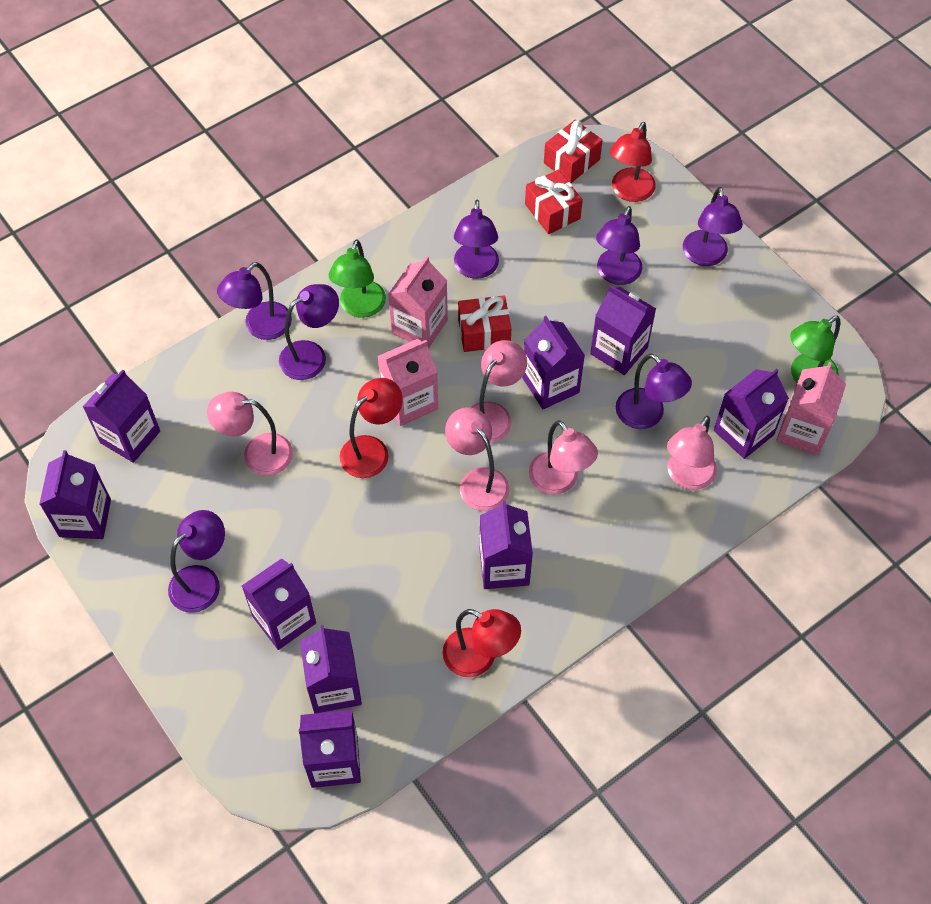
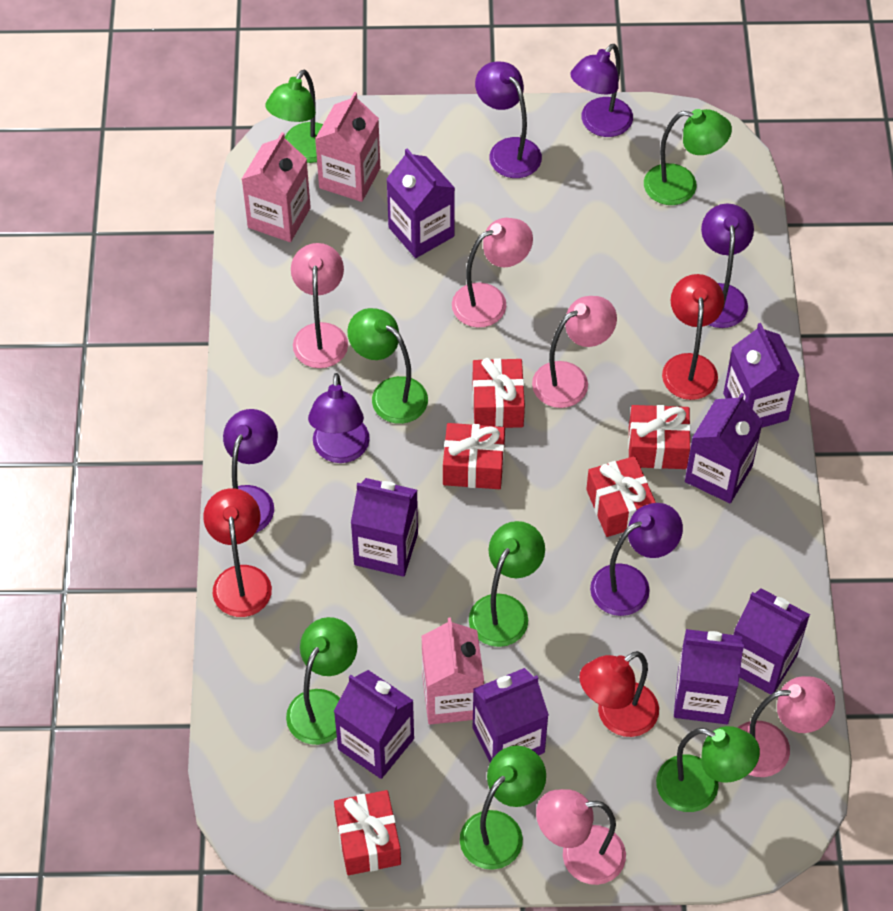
green lamp: [329,239,386,318] [790,316,840,383] = 2 -> [265,70,323,163] [286,617,357,745] [347,308,428,424] [460,746,546,870] [469,521,545,647] [644,109,732,205] [656,726,760,812] = 7
purple carton: [39,450,111,539] [83,369,160,463] [242,558,316,650] [299,710,361,788] [300,625,362,713] [479,500,533,589] [522,316,585,409] [590,285,656,375] [714,369,789,459] = 9 -> [334,670,414,779] [351,478,418,577] [386,148,455,258] [473,668,549,762] [674,629,744,724] [685,393,763,503] [723,323,799,428] [734,588,810,695] = 8
purple lamp: [168,510,225,613] [217,262,292,340] [279,284,339,380] [454,200,499,279] [596,206,643,285] [616,353,692,429] [683,187,743,266] = 7 -> [223,409,278,533] [308,373,370,463] [475,62,542,178] [571,44,633,137] [590,503,683,616] [701,203,754,328] = 6
red gift: [458,295,512,352] [525,170,583,234] [544,120,603,183] = 3 -> [334,790,401,875] [443,423,505,489] [472,358,525,428] [586,456,656,537] [628,405,691,469] = 5

